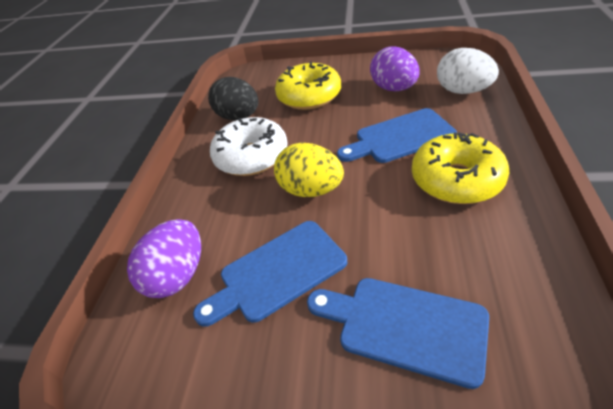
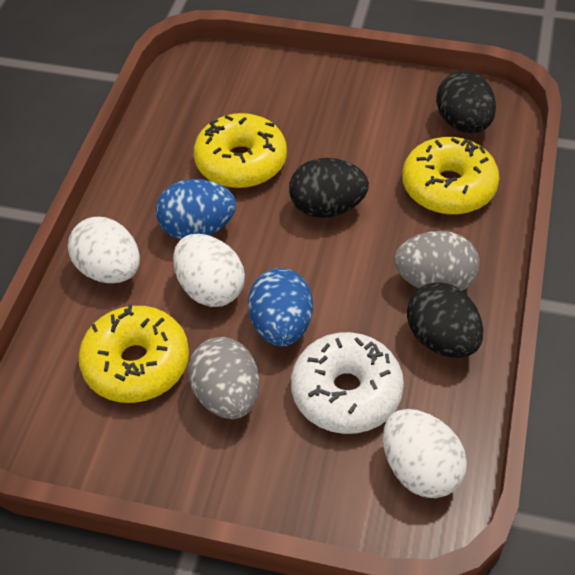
black egg: [208,77,258,120] = 1 -> [289,158,369,218] [407,282,483,358] [436,71,496,133] = 3
blue cutting board: [193,221,347,327] [307,278,489,389] [337,108,457,163] = 3 -> none = 0
blue egg: none = 0 -> [156,179,236,239] [248,268,313,346] = 2
grey egg: none = 0 -> [188,337,259,419] [394,231,480,290] = 2
purple egg: [127,219,201,298] [370,46,419,91] = 2 -> none = 0
white egg: [437,48,499,94] = 1 -> [68,217,140,283] [173,234,245,307] [383,409,467,498] = 3
yellow donut: [275,61,341,110] [412,132,509,204] = 2 -> [78,304,189,403] [194,113,287,188] [402,137,500,214] = 3
yellow egg: [274,143,344,197] = 1 -> none = 0

